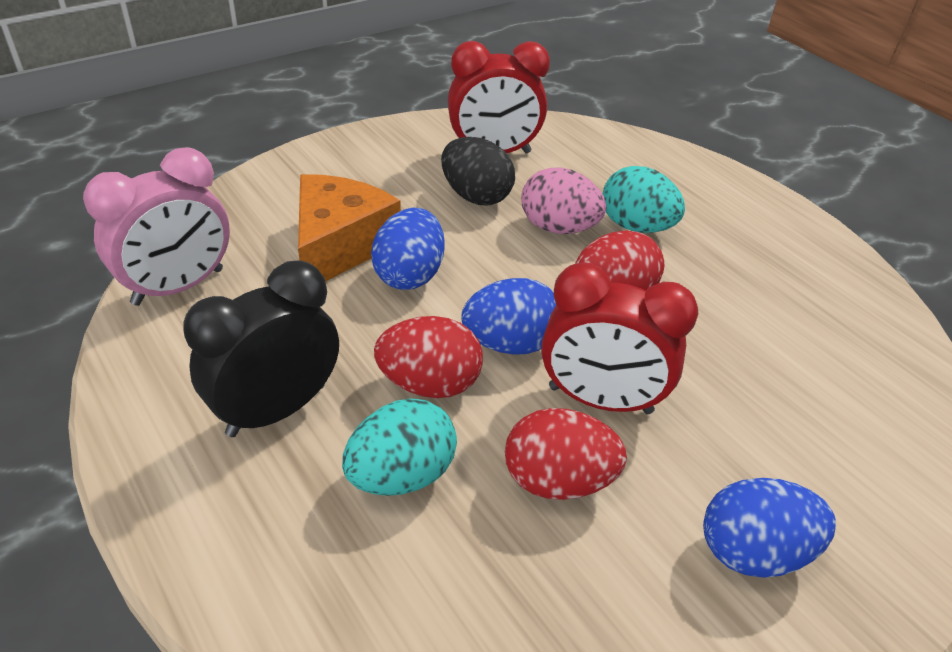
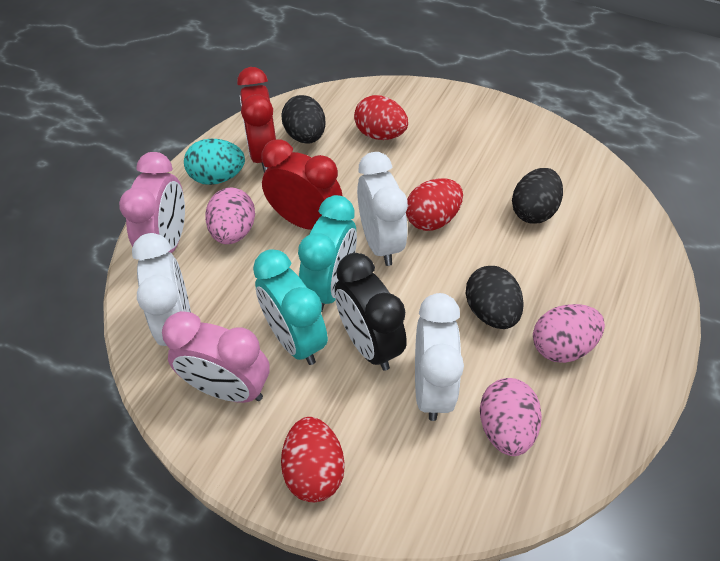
black egg: [441,137,515,205] = 1 -> [282,95,326,144] [465,266,524,329] [512,168,563,224] = 3
blue egg: [371,208,445,290] [461,278,556,355] [703,478,836,578] = 3 -> none = 0
orange cheese: [298,174,401,282] = 1 -> none = 0
pink clock: [83,147,230,306] = 1 -> [119,152,185,253] [162,311,270,403] = 2
pink egg: [521,167,606,234] = 1 -> [205,188,255,244] [480,378,542,456] [533,304,605,363] = 3
turquoise clock: none = 0 -> [253,249,328,365] [298,195,357,312] = 2
turquoise egg: [342,399,457,496] [603,166,685,233] = 2 -> [184,139,245,185] = 1
white clock: none = 0 -> [132,233,191,346] [357,152,408,266] [415,293,464,421] = 3

